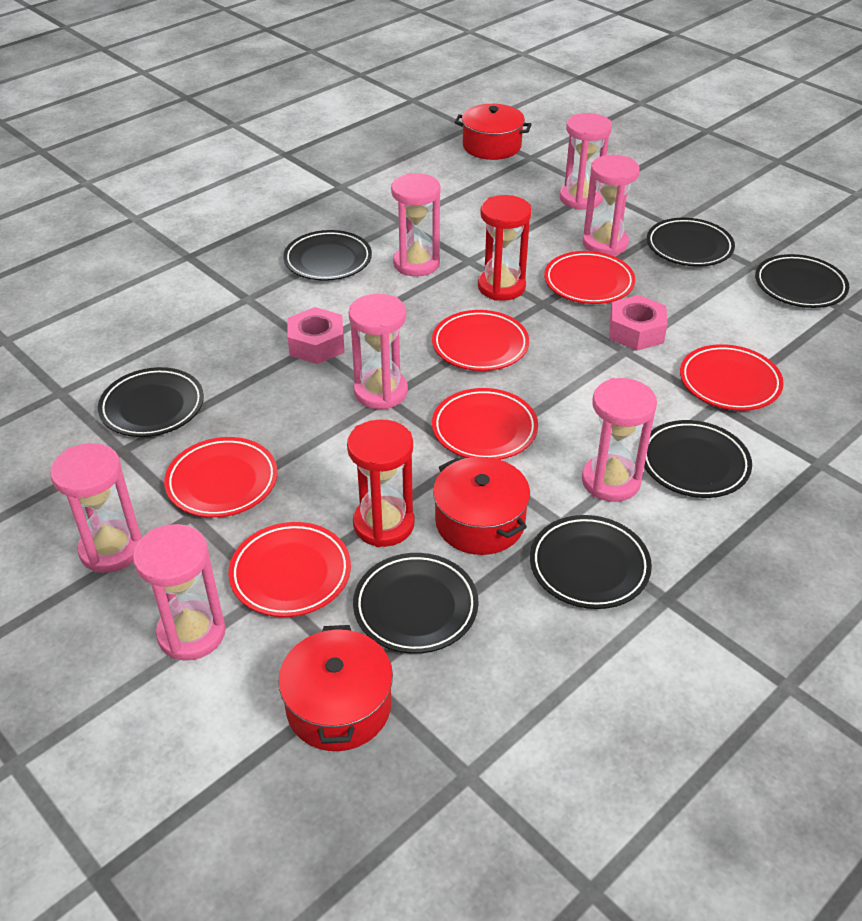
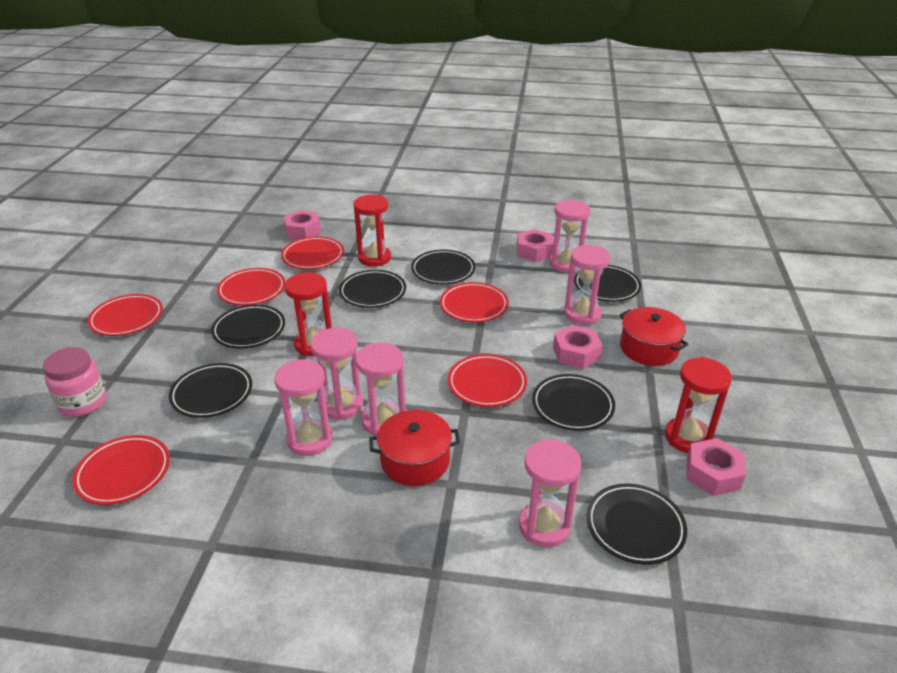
pink hourglass: [50,443,142,573] [133,524,226,661] [349,294,408,409] [391,173,441,277] [560,113,612,210] [582,155,640,256] [582,378,657,502] = 7 -> [274,359,333,456] [311,328,363,420] [355,342,406,436] [519,439,581,547] [549,199,590,273] [564,245,611,325] = 6
pink jar: none = 0 -> [43,347,107,417] = 1
pink nut: [287,307,345,364] [609,295,667,351] = 2 -> [284,210,321,239] [517,229,554,262] [553,325,603,369] [687,438,746,496] = 4
red hourglass: [347,419,415,547] [478,195,532,301] = 2 -> [284,272,332,356] [353,195,391,267] [665,357,732,453] = 3
red pot: [278,625,393,751] [433,457,530,555] [455,104,532,160] = 3 -> [369,410,460,486] [620,307,689,366] = 2

